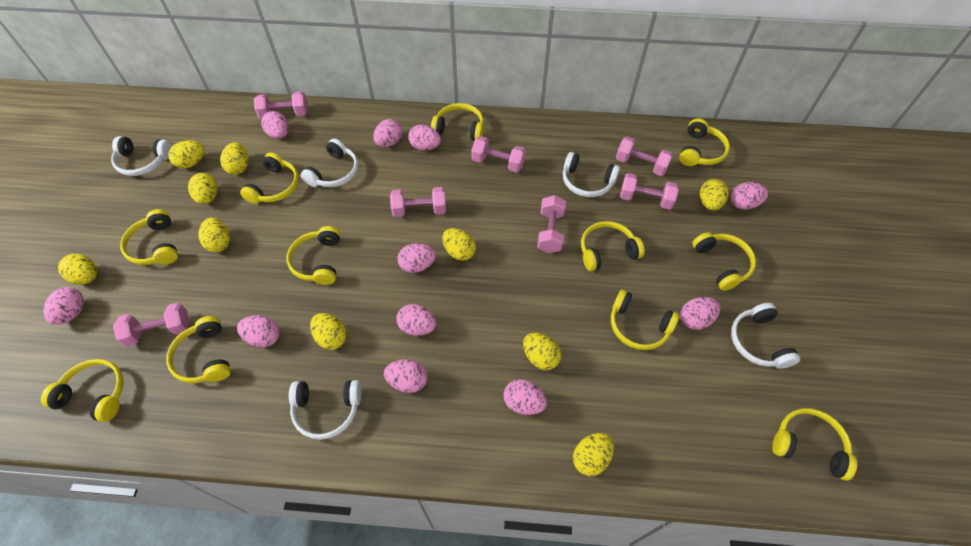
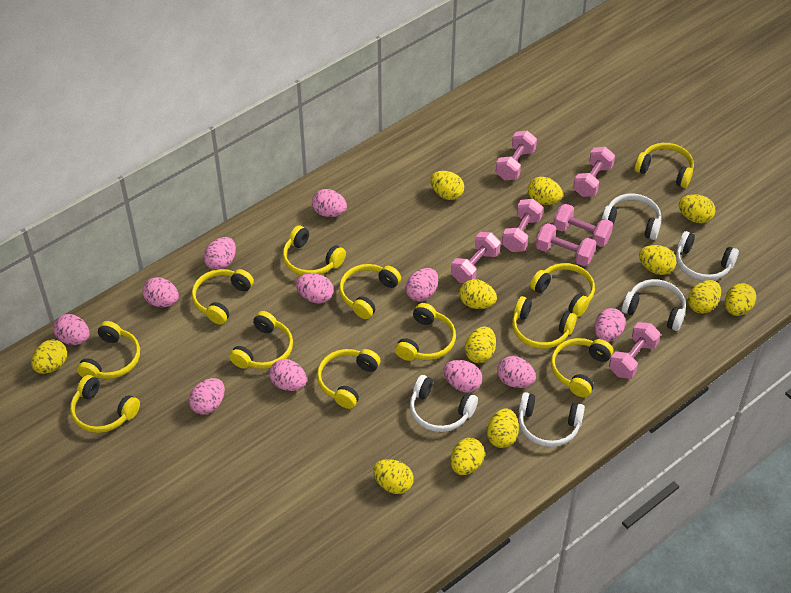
yellow egg: [58,254,97,284] [168,140,204,168] [188,173,218,204] [199,218,230,252] [220,142,249,175] [310,313,347,350] [442,228,476,261] [523,333,561,370] [573,433,614,476] [700,179,729,211] = 10 -> [31,339,67,374] [373,459,414,494] [430,171,464,200] [451,438,485,475] [459,279,497,309] [465,326,496,363] [487,409,519,448] [528,177,563,205] [639,245,677,275] [679,195,715,223] [688,280,721,314] [725,283,756,316] = 12
yellow headphones: [41,359,124,422] [120,209,178,265] [166,316,231,383] [240,153,299,204] [287,226,340,285] [431,103,484,141] [581,221,645,271] [611,290,679,350] [679,118,730,166] [692,232,756,291] [772,408,857,481] = 11 -> [70,375,140,433] [77,321,140,379] [192,269,254,325] [229,311,293,369] [283,225,346,276] [317,349,380,409] [339,264,401,319] [395,303,456,361] [512,296,577,349] [530,263,595,317] [551,338,613,397] [635,143,694,188] = 12

